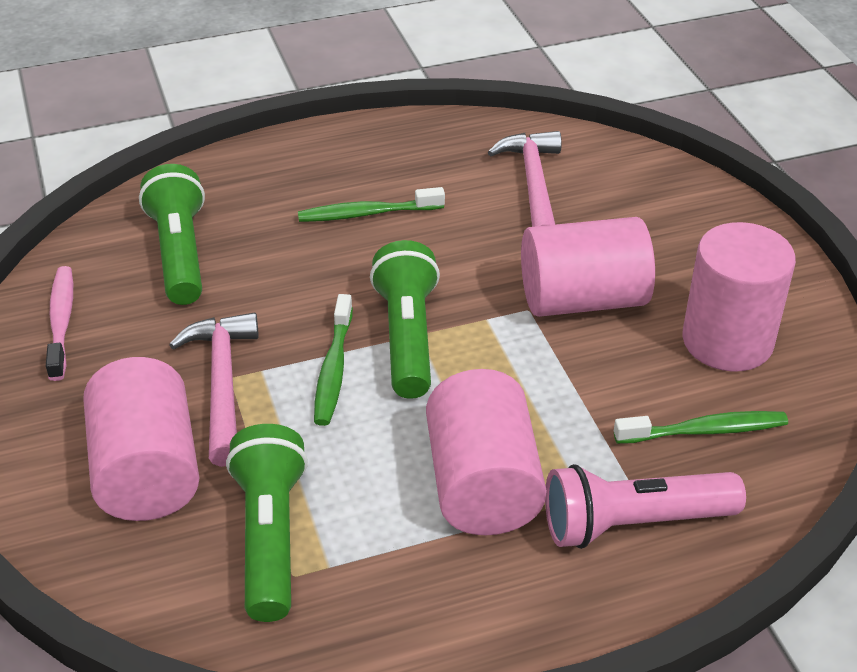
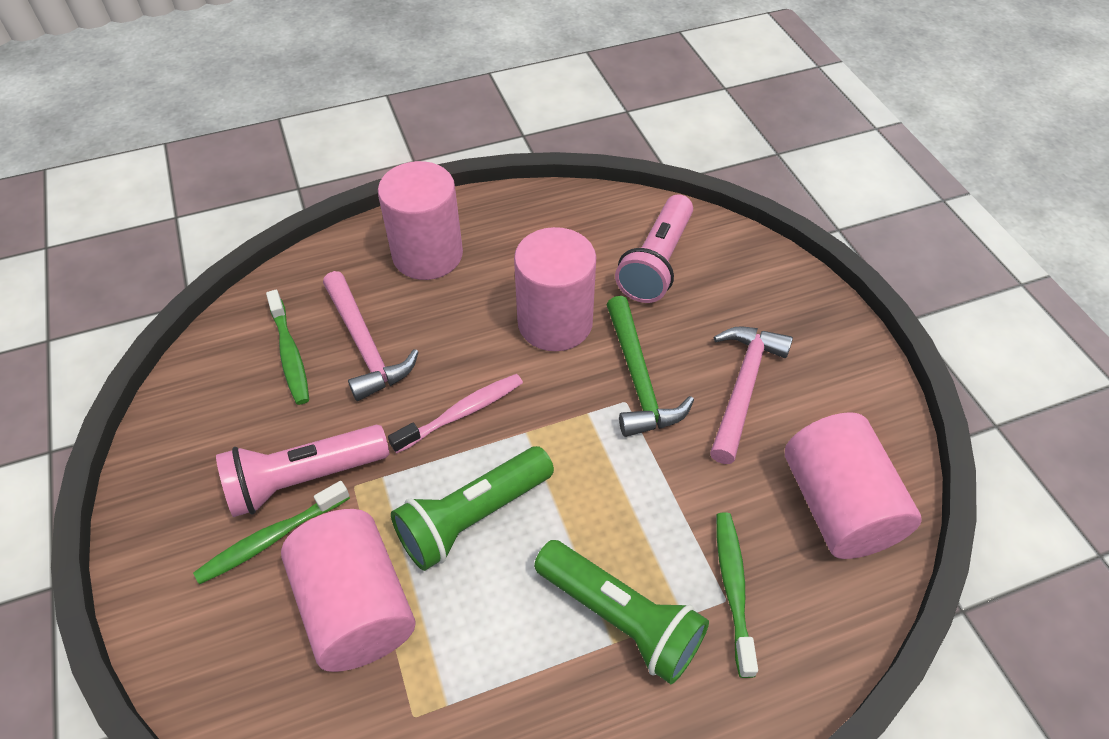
green flashlight: [139,164,205,305] [226,424,308,622] [370,240,440,399] = 3 -> [391,446,554,571] [534,540,709,684] = 2
green hammer: none = 0 -> [607,296,694,437] = 1
pink flashlight: [545,464,746,549] = 1 -> [216,425,389,517] [615,194,693,303] = 2

